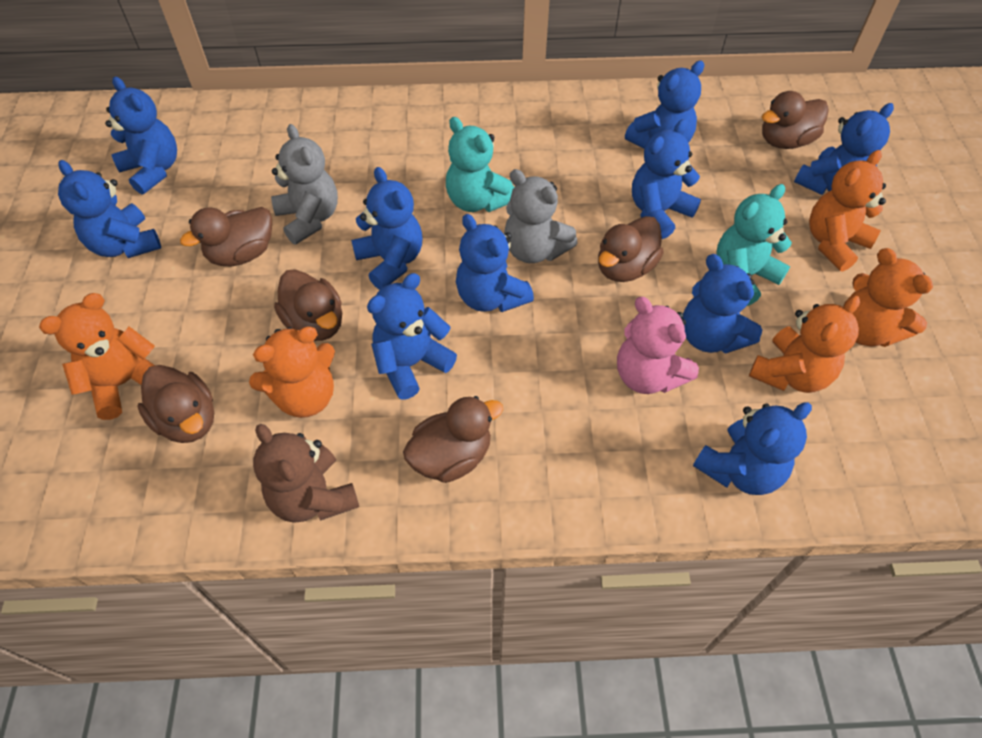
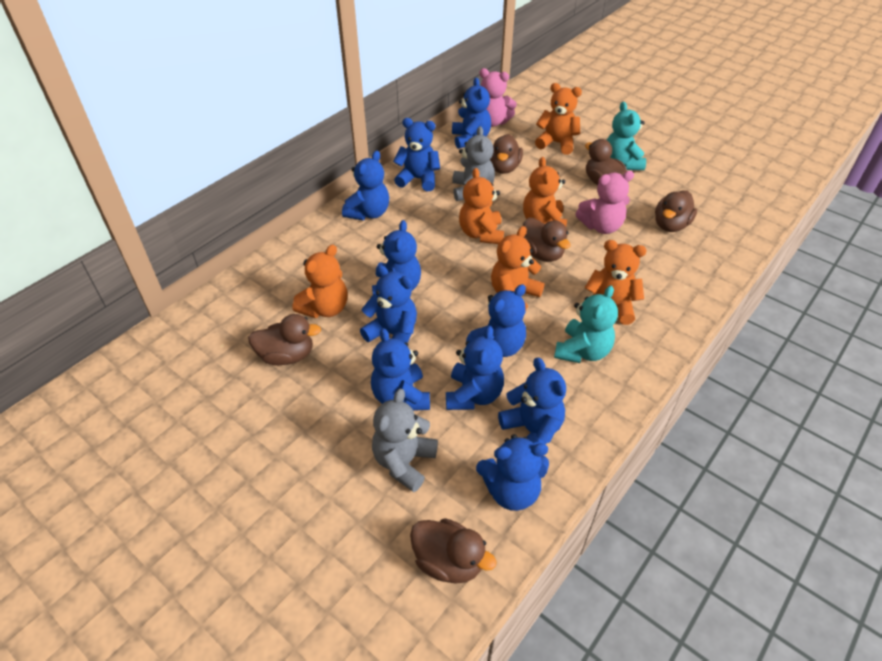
brown teddy bear: [253,424,359,523] = 1 -> none = 0
orange teddy bear: [39,293,155,420] [249,326,335,418] [749,296,860,393] [809,150,886,272] [843,248,933,347] = 5 -> [293,245,347,318] [459,168,504,244] [491,226,545,310] [523,157,567,226] [535,83,582,155] [585,240,647,325] = 6
pink teddy bear: [617,297,699,394] = 1 -> [479,68,517,127] [576,171,634,234] = 2

